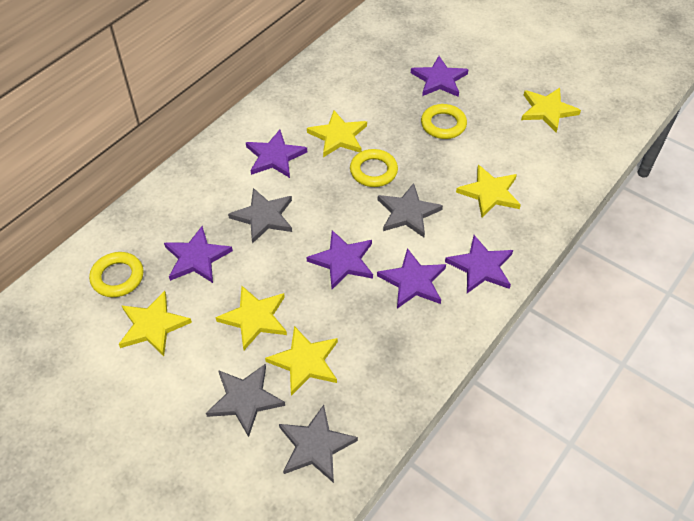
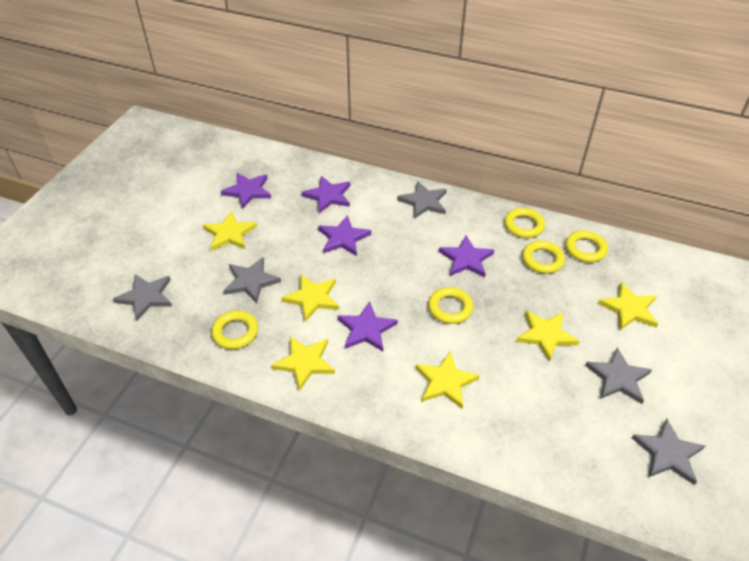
grey star: [206,364,285,437] [228,188,292,244] [279,405,358,483] [378,183,443,237] = 4 -> [113,274,172,321] [223,257,281,303] [397,181,447,219] [585,347,652,404] [632,419,705,485] = 5
purple star: [164,226,233,283] [246,130,307,178] [306,230,373,289] [377,248,446,309] [411,56,469,97] [445,235,513,293] = 6 -> [221,173,271,209] [301,176,350,213] [318,215,371,256] [338,301,398,351] [439,236,494,277] = 5
yellow ring: [89,252,144,297] [350,149,398,187] [421,104,467,139] = 3 -> [211,311,258,349] [428,287,473,324] [504,208,545,238] [522,241,565,274] [565,230,608,263] = 5

